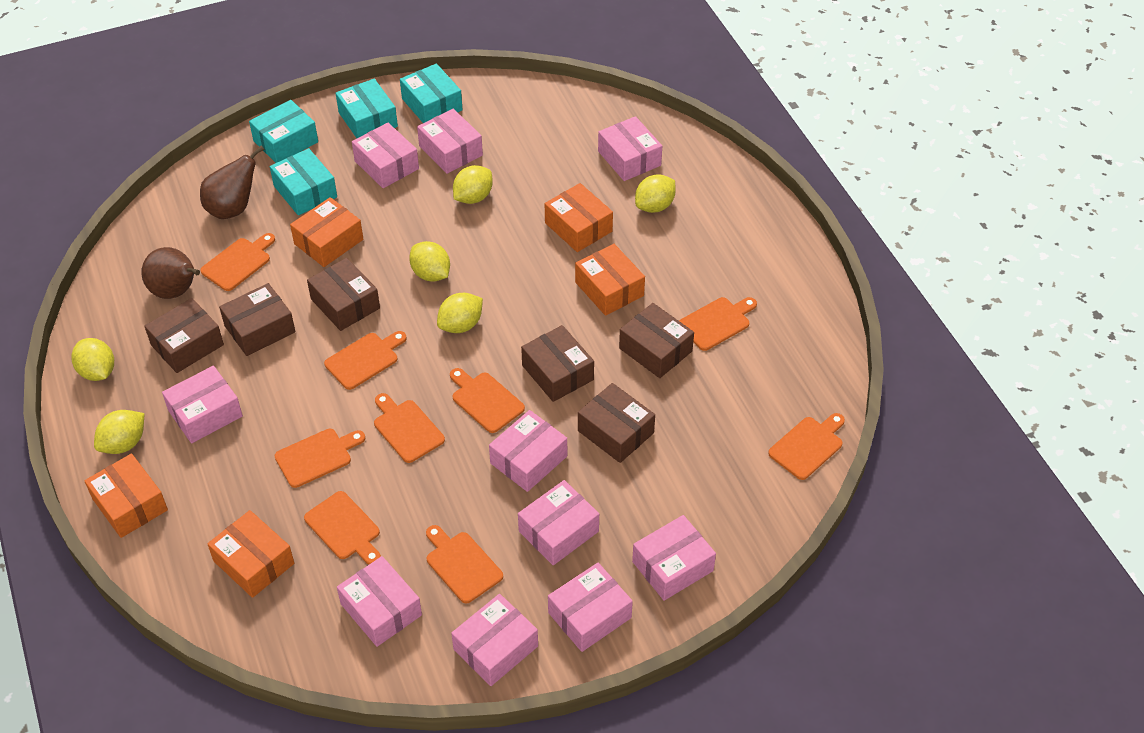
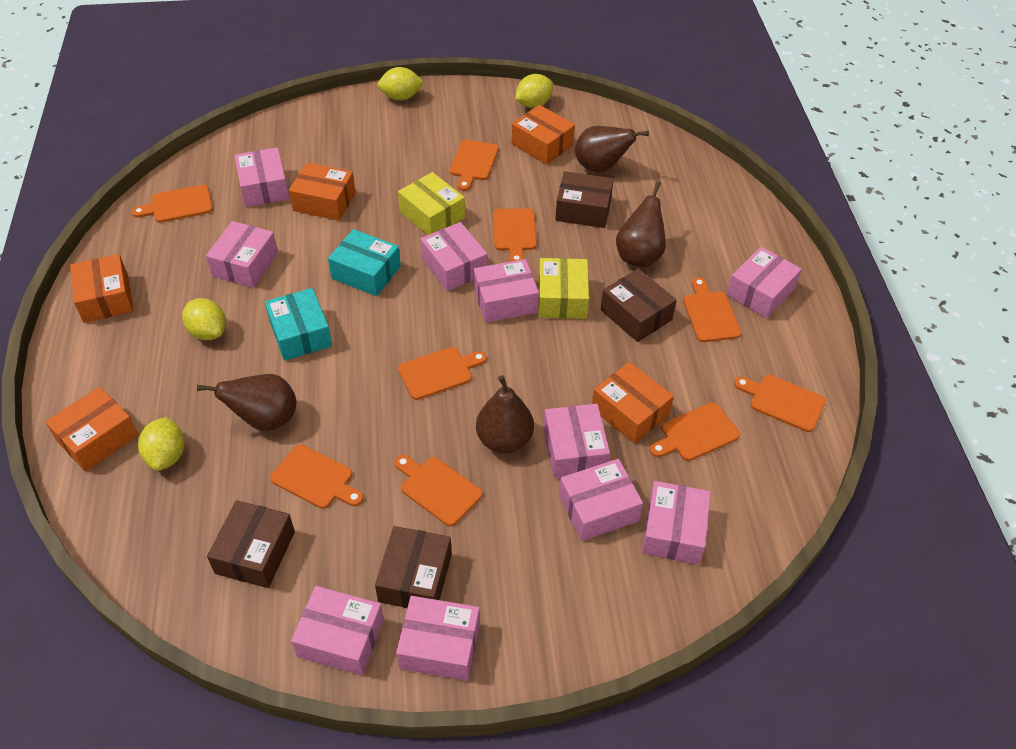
brown box: [144,298,224,373] [219,283,295,356] [307,258,380,331] [521,325,594,402] [578,383,655,463] [619,303,694,378] = 6 -> [207,500,295,588] [375,526,452,608] [555,171,614,228] [601,269,677,342] = 4
brown pear: [141,247,200,299] [200,145,265,219] = 2 -> [197,374,297,431] [476,375,534,453] [575,126,649,172] [616,181,666,267] = 4
turquoise box: [249,100,318,163] [270,148,337,215] [336,79,398,138] [400,64,463,123] = 4 -> [265,288,332,361] [328,229,401,296] = 2
yellow box: none = 0 -> [398,172,465,235] [539,258,589,319] = 2
yellow lemon: [71,338,114,381] [94,410,144,454] [409,241,450,282] [437,293,483,333] [453,165,493,204] [635,174,676,213] = 6 -> [138,417,185,471] [182,298,226,340] [377,67,424,100] [515,74,553,108] = 4

